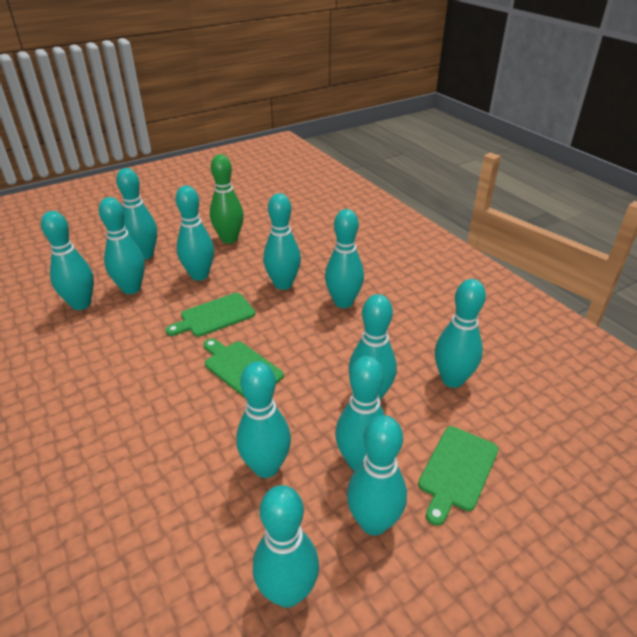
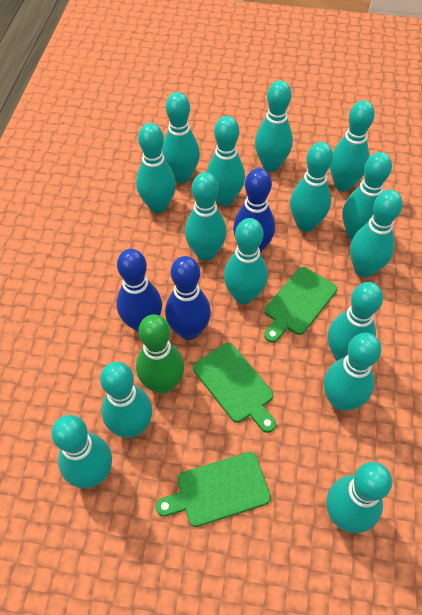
blue bowling pin: none = 0 -> [117,249,162,332] [165,256,211,340] [233,168,275,253] = 3
turquoise bowling pin: [41,211,94,310] [99,197,145,294] [116,168,157,260] [175,185,214,281] [236,361,291,478] [253,485,319,608] [263,193,301,290] [325,209,364,308] [335,356,385,471] [347,415,407,536] [349,294,397,400] [435,279,486,388] = 12 -> [51,415,112,488] [100,362,152,438] [136,123,176,213] [162,92,200,183] [185,172,227,261] [206,116,245,206] [224,218,268,304] [255,80,293,172] [290,142,333,232] [324,333,382,411] [326,462,392,533] [328,282,383,361] [330,100,375,191] [343,152,392,240] [350,190,403,277] = 15

